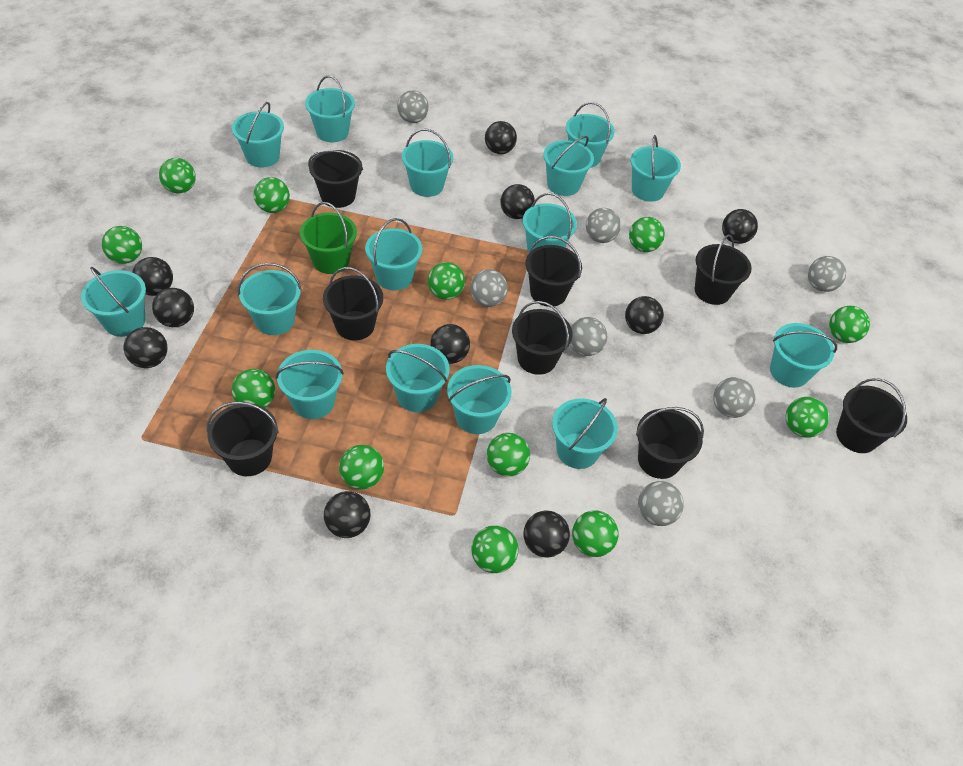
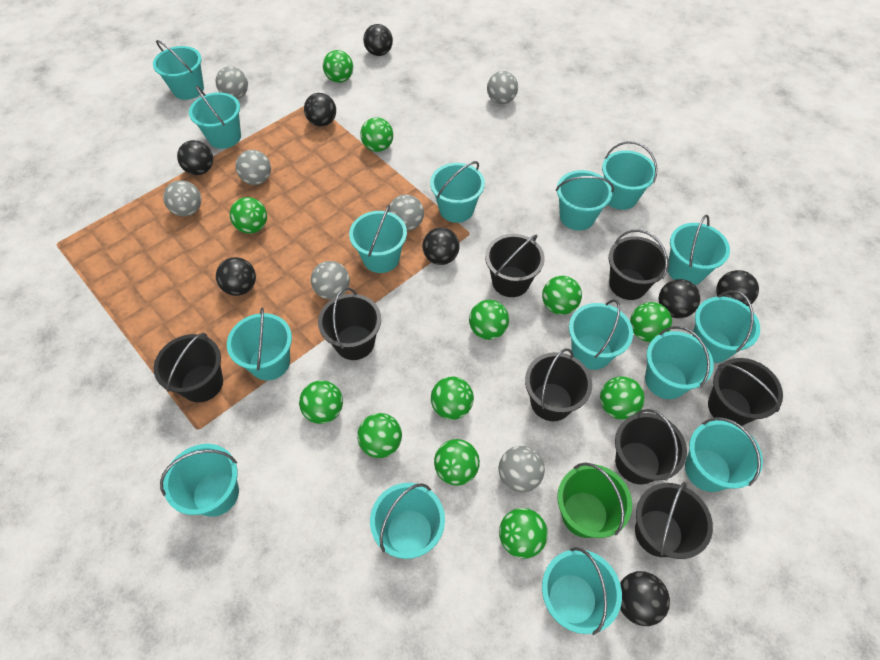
black ball: [124,327,167,368] [132,257,173,296] [152,288,194,327] [324,491,370,538] [430,324,470,364] [485,121,517,154] [500,184,535,219] [524,511,570,558] [625,296,664,334] [722,209,758,244] = 10 -> [177,140,213,175] [216,257,256,296] [304,93,336,127] [363,24,393,56] [423,228,460,265] [620,571,670,626] [658,279,700,318] [716,270,759,306] = 8

